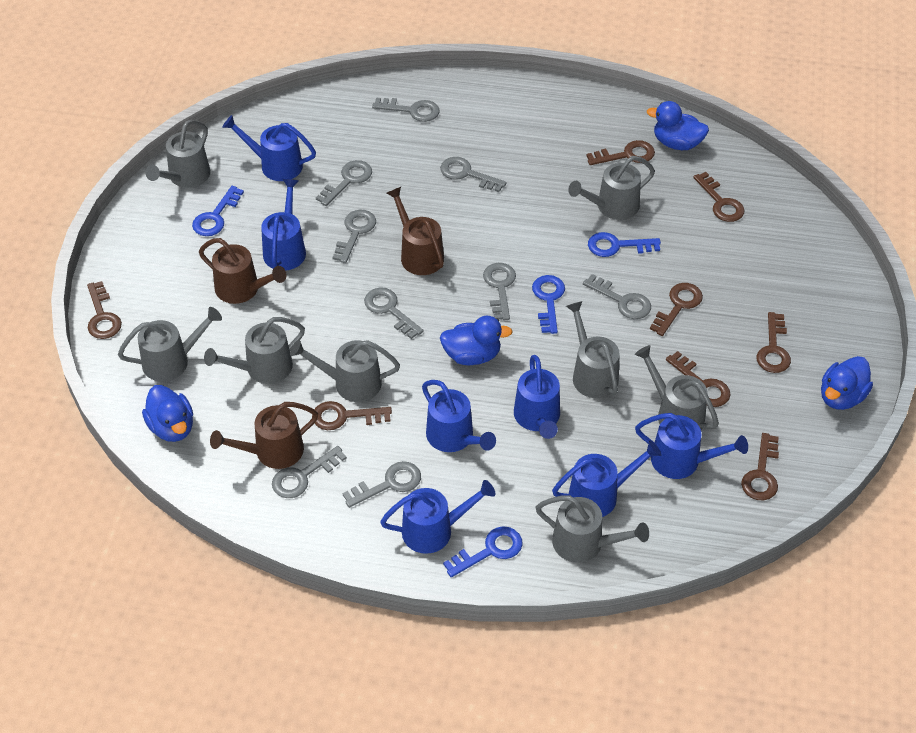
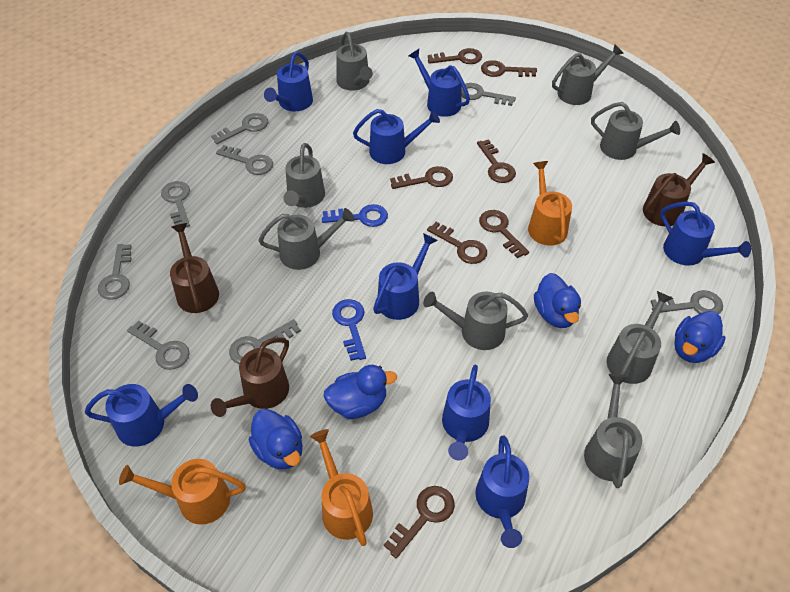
blue key: [192,186,244,236] [443,526,523,577] [532,275,565,334] [588,232,661,257] = 4 -> [322,204,388,227] [332,299,366,361] = 2
blue watering can: [222,115,316,181] [261,179,306,271] [380,480,496,554] [422,380,496,452] [514,355,560,439] [552,440,662,517] [635,413,748,479] = 7 -> [85,384,198,447] [264,52,313,111] [353,109,440,164] [373,233,438,320] [409,49,470,117] [442,365,491,461] [475,436,529,548] [660,202,751,266] = 8
brown key: [87,281,122,339] [312,401,392,430] [587,140,655,165] [650,283,703,336] [666,351,731,407] [693,172,744,222] [741,433,779,500] [756,312,791,373] = 8 -> [384,486,455,559] [390,166,453,189] [427,222,487,264] [428,48,482,64] [477,139,516,183] [479,210,529,258] [481,60,537,77] = 7
grey key: [272,446,347,498] [316,160,372,206] [332,210,376,263] [343,461,421,508] [364,287,424,339] [372,98,439,122] [440,157,507,192] [483,263,516,320] [583,274,651,319] = 9 -> [98,244,132,300] [127,321,190,370] [161,181,190,228] [211,113,268,144] [216,145,273,175] [229,319,301,364] [461,83,516,106] [650,290,723,314] = 8
orange watering can: none = 0 -> [119,459,246,525] [310,429,373,546] [528,161,572,246] = 3

